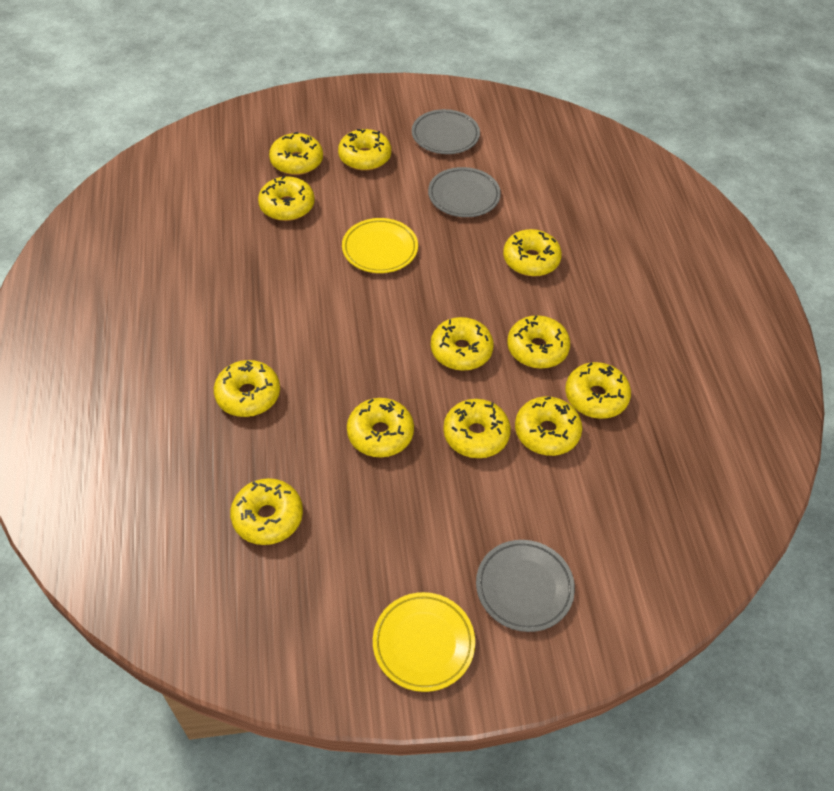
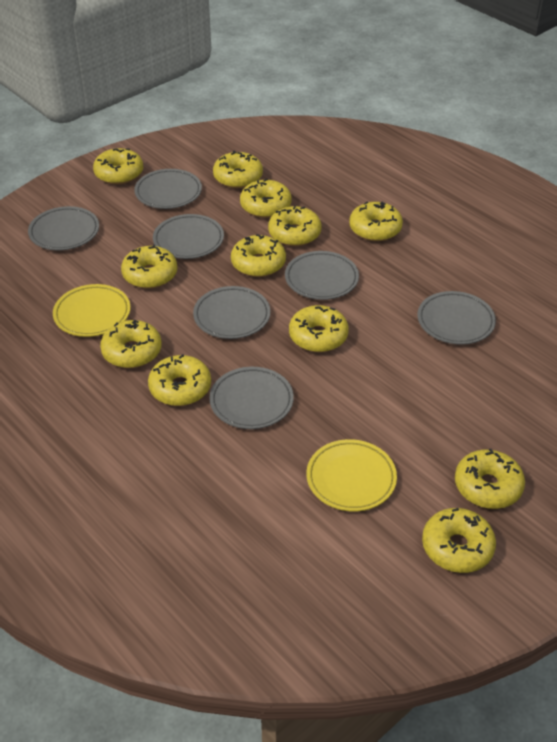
grey plate: [412,109,480,154] [428,167,501,217] [476,540,575,632] = 3 -> [28,206,99,250] [134,169,202,209] [153,214,224,259] [193,286,270,339] [209,367,294,429] [285,251,359,300] [417,291,496,345] = 7

